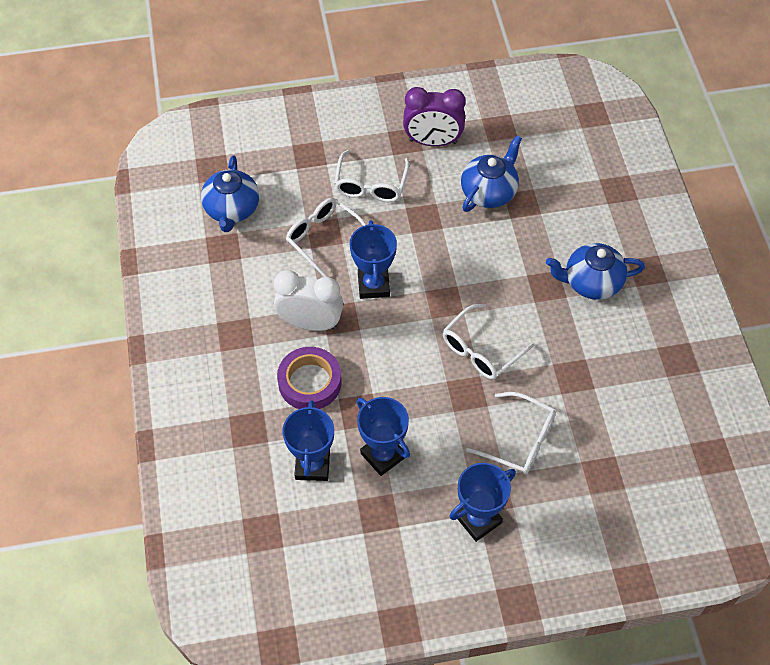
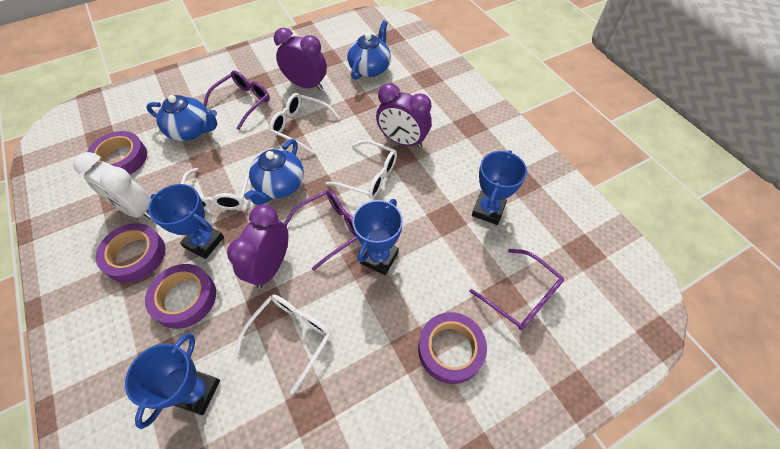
purple clock: [403,87,466,146] = 1 -> [227,204,289,288] [274,28,327,91] [376,83,432,149] = 3
purple glasses: none = 0 -> [203,71,270,130] [284,190,357,270] [469,249,564,330] = 3
purple tape: [277,347,342,409] = 1 -> [88,131,147,174] [96,223,165,283] [145,264,216,329] [418,312,487,384] = 4

